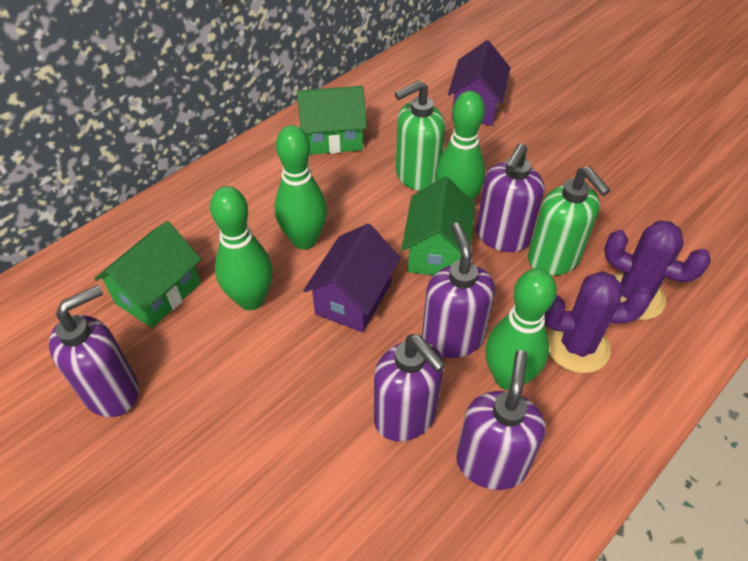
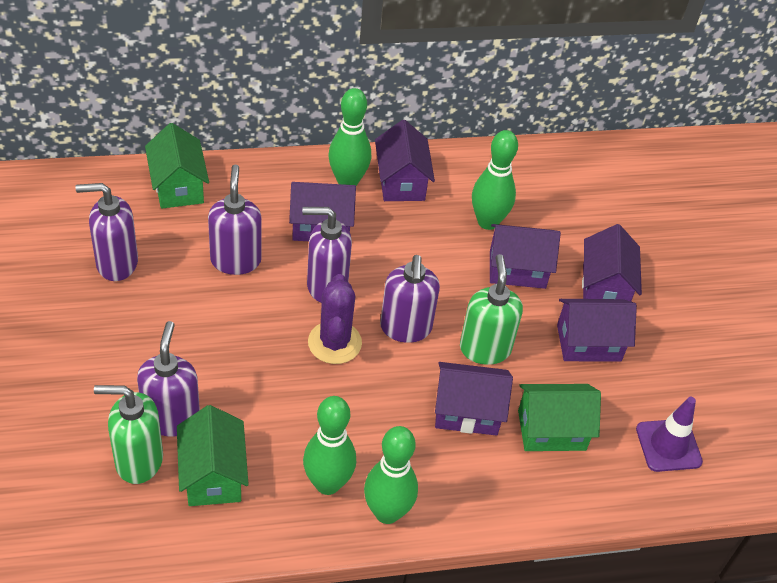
purple cactus: [544,271,652,373] [604,221,711,320] = 2 -> [308,274,362,364] = 1
purple house: [303,223,401,332] [448,40,510,126] = 2 -> [289,182,356,241] [375,120,435,201] [435,362,513,436] [490,224,561,289] [557,299,637,362] [582,224,642,301] = 6
purple traffic cone: none = 0 -> [636,397,703,472] = 1

